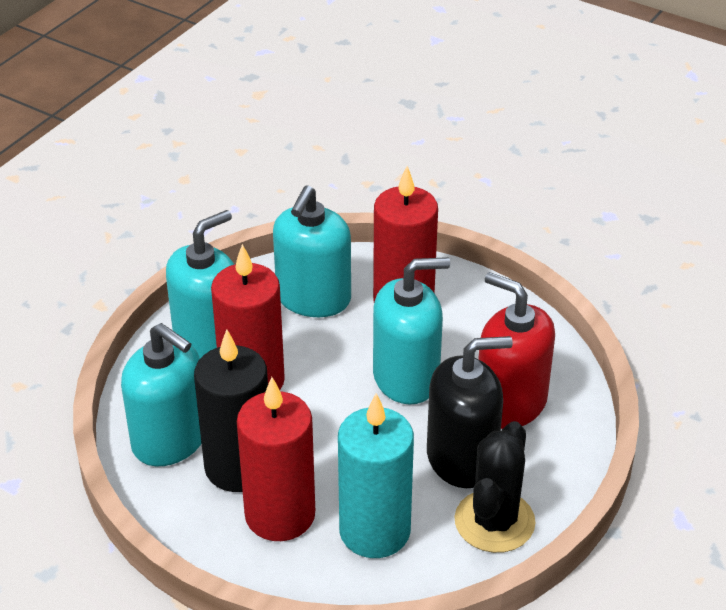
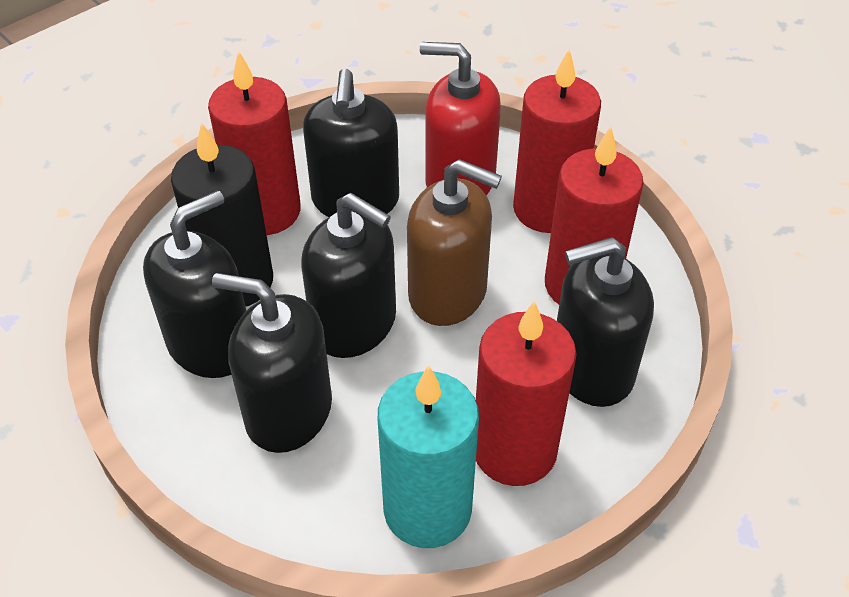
black cactus: [454,421,536,553] = 1 -> none = 0
black soap dispenser: [427,336,513,488] = 1 -> [143,190,246,378] [212,273,332,453] [301,193,396,358] [303,69,399,217] [557,237,654,407] = 5
brown soap dispenser: none = 0 -> [407,159,502,326] = 1
red candle: [211,244,285,390] [237,377,315,541] [373,166,438,302] = 3 -> [208,50,301,235] [476,300,577,486] [513,49,601,233] [545,126,643,304] = 4
turquoise soap dispenser: [121,323,202,466] [166,210,235,358] [273,185,351,317] [373,257,450,405] = 4 -> none = 0

